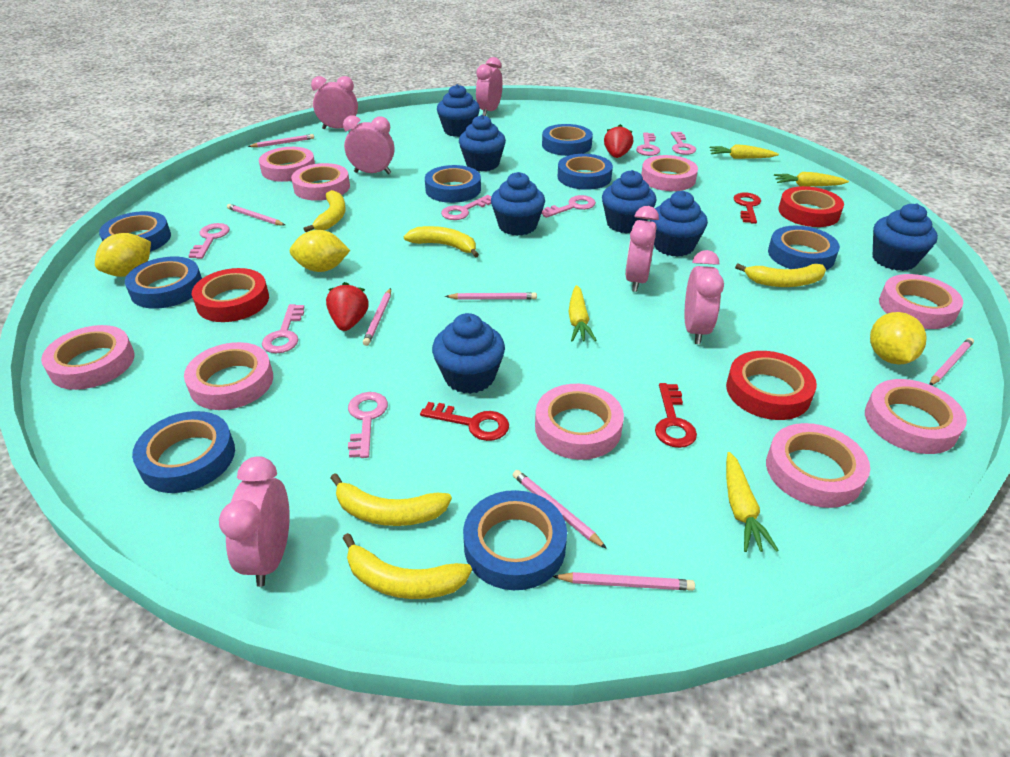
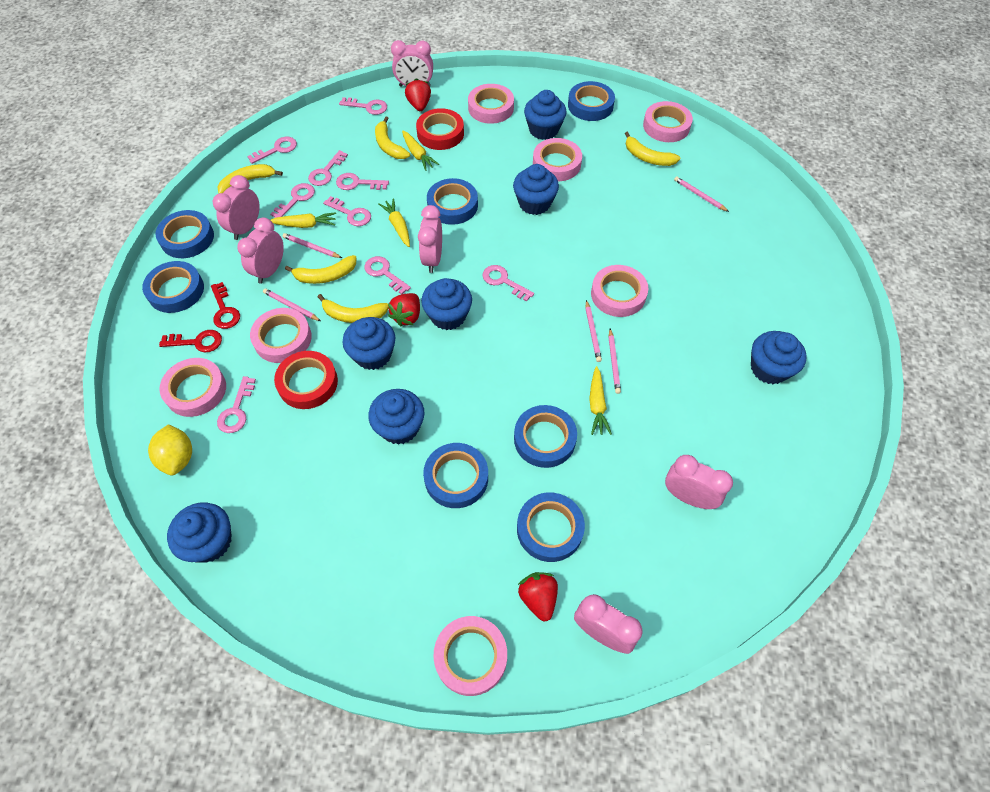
blue tape: [99,211,171,252] [125,257,202,309] [132,411,235,493] [425,165,481,203] [463,490,567,590] [542,124,593,156] [558,154,613,190] [768,226,840,270] = 8 -> [142,261,204,313] [155,210,214,258] [423,443,488,508] [427,178,478,225] [514,405,577,468] [517,492,585,562] [568,81,615,121] = 7
pink key: [188,223,230,259] [262,304,305,353] [348,392,388,458] [441,195,491,220] [541,195,596,218] [636,132,660,156] [671,131,696,155] = 7 -> [217,376,256,433] [247,137,297,164] [271,183,315,218] [308,150,348,186] [323,196,371,226] [336,173,389,190] [339,97,387,115] [364,256,411,294] [483,265,534,301] = 9
pink pencil: [227,204,285,226] [248,134,314,147] [363,288,391,346] [445,292,537,300] [513,470,607,549] [552,572,695,591] [929,338,974,385] = 7 -> [263,288,321,321] [283,233,342,258] [586,300,602,362] [609,329,621,394] [674,176,729,212] = 5
pink tape: [41,325,135,390] [184,342,273,410] [259,147,315,182] [291,163,350,201] [535,384,624,460] [641,155,698,191] [766,423,870,508] [865,379,967,454] [879,274,963,329] = 9 -> [159,358,226,417] [250,308,312,363] [433,616,507,696] [468,84,514,124] [533,138,582,181] [591,265,648,317] [643,101,693,142] = 7
red key: [420,402,509,441] [655,383,697,448] [733,192,761,224] = 3 -> [159,330,222,352] [211,282,240,329] = 2
red strawberry: [326,282,369,331] [604,124,633,158] = 2 -> [388,293,420,327] [405,78,431,111] [518,572,558,621] = 3
red tape: [192,268,269,322] [726,351,817,420] [778,186,844,227] = 3 -> [274,351,338,409] [416,108,464,150] = 2
yellow lemon: [95,233,151,277] [290,230,350,272] [870,312,927,364] = 3 -> [148,424,192,475] = 1

